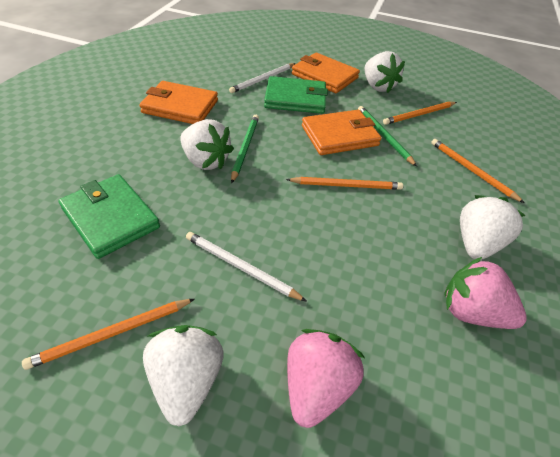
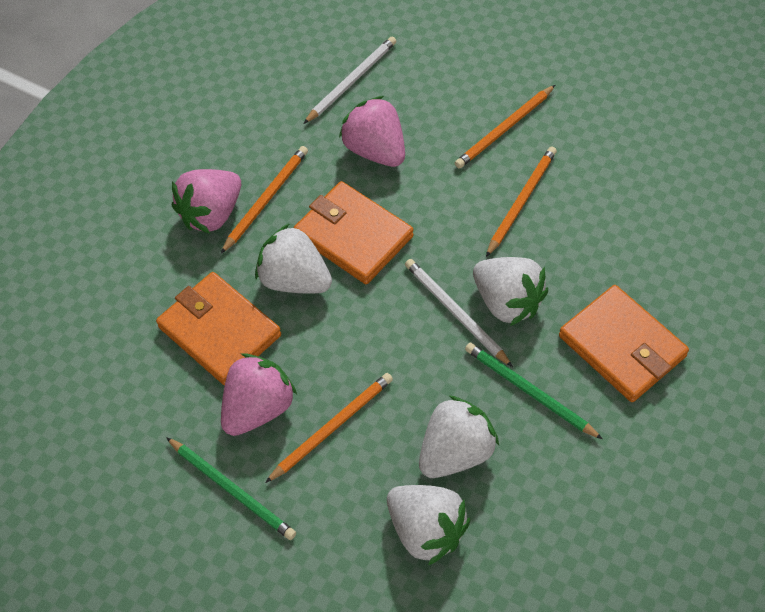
green wallet: [58,174,160,259] [264,76,328,114] = 2 -> none = 0
pink strawberry: [287,329,365,428] [445,257,527,329] = 2 -> [172,169,241,234] [221,353,297,436] [339,96,405,167] = 3

